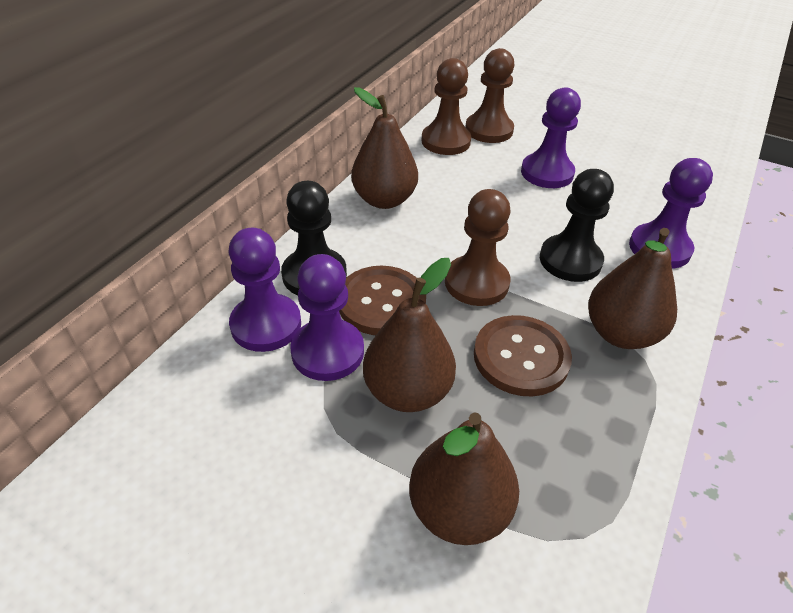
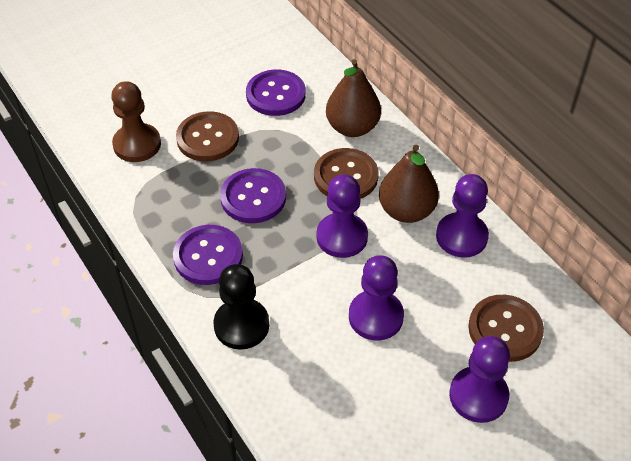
black pawn: [281,181,347,295] [540,169,614,282] = 2 -> [213,264,269,350] = 1
brown button: [339,266,426,335] [474,315,572,396] = 2 -> [176,111,239,161] [314,148,379,199] [468,295,544,362] = 3
brown pawn: [421,58,471,155] [445,189,510,306] [465,48,515,143] = 3 -> [111,81,161,162] = 1
brown pear: [351,87,418,209] [363,258,456,412] [409,412,519,545] [588,228,677,349] = 4 -> [326,59,381,137] [379,145,439,223] = 2
purple button: none = 0 -> [173,225,243,285] [220,168,286,223] [246,69,306,116] = 3

